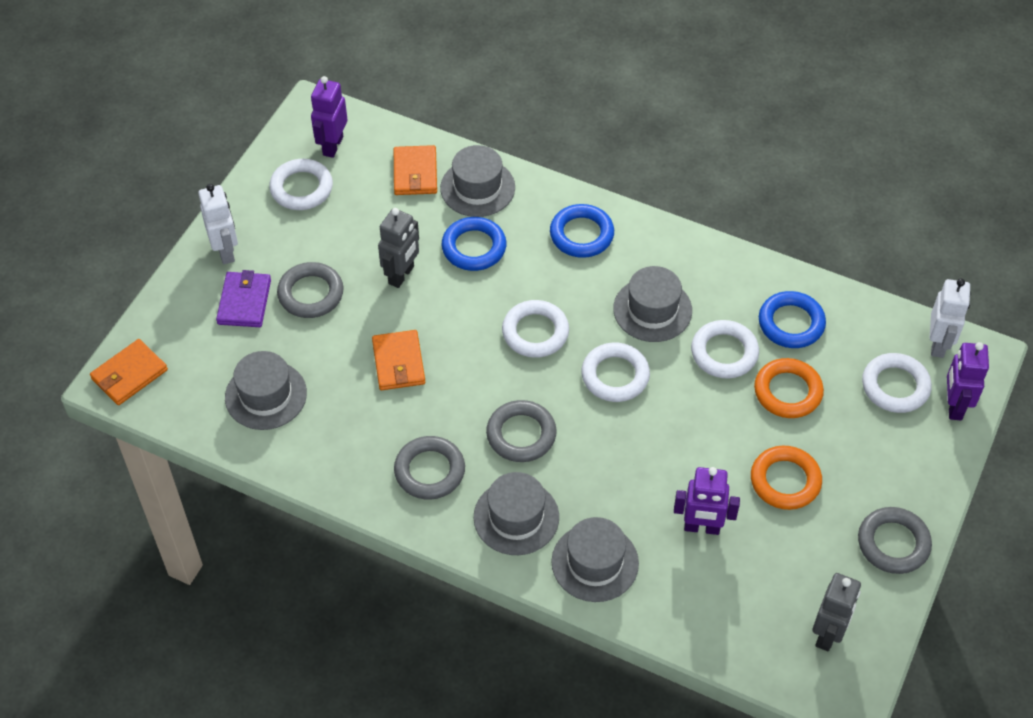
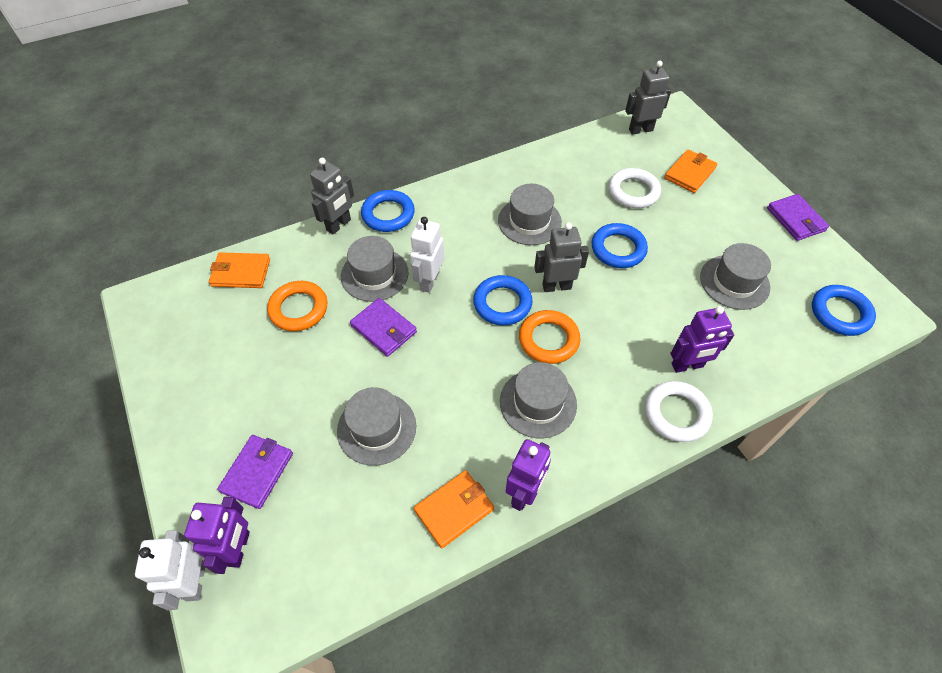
blue ring: [442,217,507,271] [550,204,614,258] [759,291,826,348] = 3 -> [361,190,415,232] [473,275,533,325] [592,223,648,268] [812,285,876,336] = 4
grey ring: [277,262,344,318] [394,436,465,500] [486,400,557,462] [858,507,932,574] = 4 -> none = 0
grey robot: [378,208,419,288] [812,573,861,651] = 2 -> [310,158,354,234] [534,222,589,292] [625,61,671,135] = 3
purple wallet: [216,270,271,327] = 1 -> [217,435,293,509] [350,298,417,357] [767,194,829,241] = 3
white ring: [269,159,333,210] [502,300,569,358] [582,343,650,402] [691,320,759,379] [862,353,932,413] = 5 -> [609,168,661,208] [645,381,713,442] = 2

